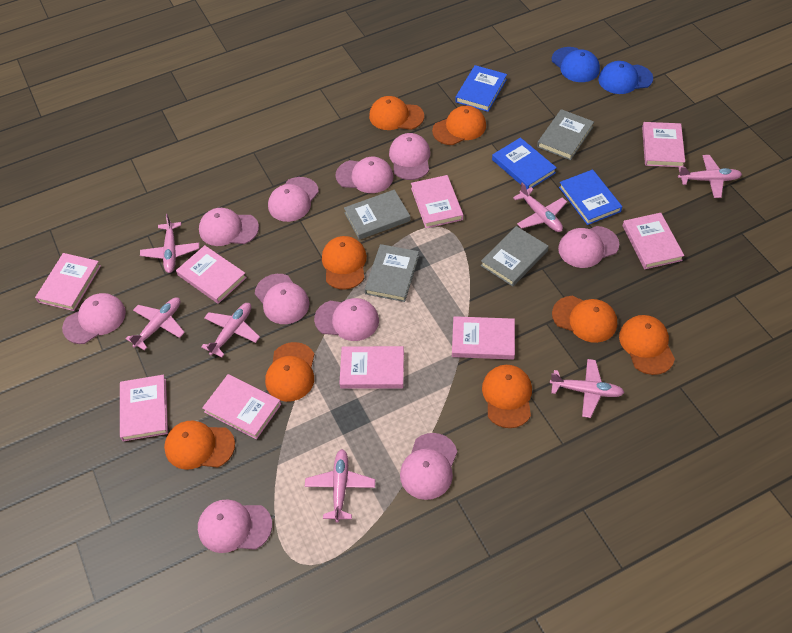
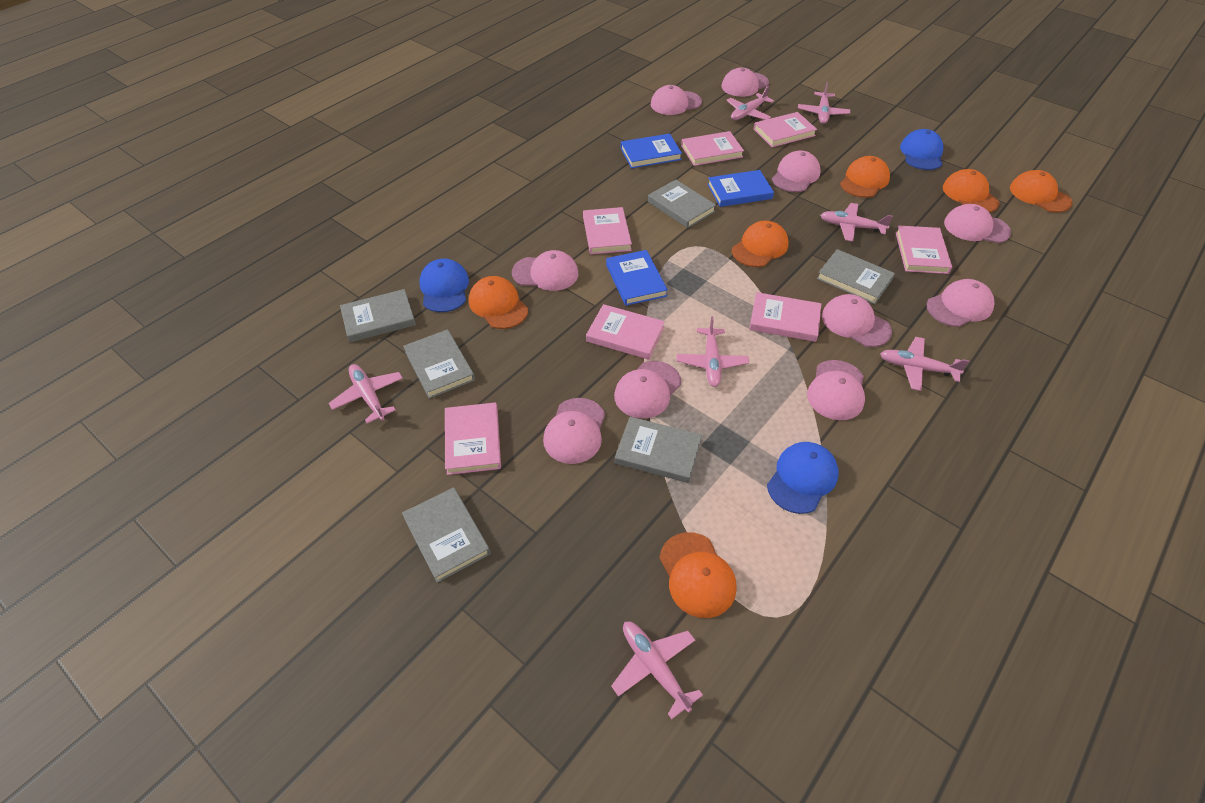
blue cap: [552,47,600,82] [598,61,653,94] = 2 -> [419,259,469,312] [767,442,839,514] [900,129,943,170] = 3
grey book: [344,190,410,240] [365,244,419,302] [481,226,549,286] [537,109,594,160] = 4 -> [340,289,416,342] [402,487,491,583] [403,329,475,399] [615,417,702,483] [648,180,716,228] [817,249,895,304] = 6
orange cap: [164,421,235,470] [265,342,314,402] [322,236,367,290] [369,96,424,130] [432,105,486,145] [482,365,532,428] [552,296,617,343] [619,315,675,375] = 8 -> [469,276,528,329] [660,532,737,618] [732,221,789,267] [840,156,890,198] [943,169,999,213] [1010,170,1073,213] = 6
pink book: [35,253,101,311] [120,375,168,441] [176,245,247,304] [202,374,281,439] [339,346,404,389] [411,175,463,228] [452,316,515,360] [623,213,684,269] [642,122,685,167] = 9 -> [445,402,501,475] [583,207,632,254] [586,304,665,360] [681,131,744,166] [749,292,821,342] [754,112,817,147] [895,226,952,274] = 7

